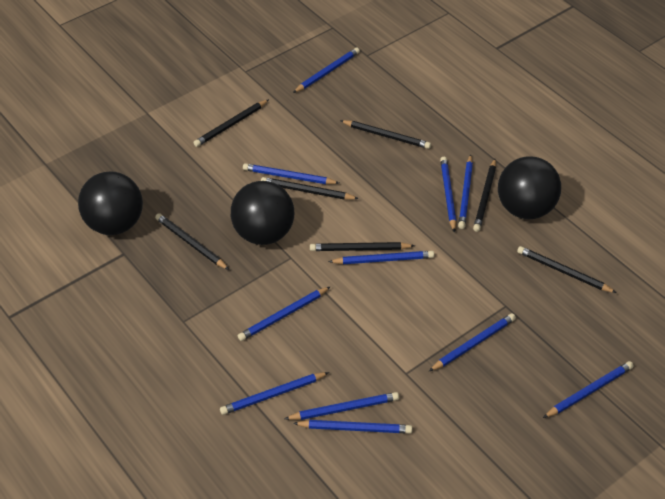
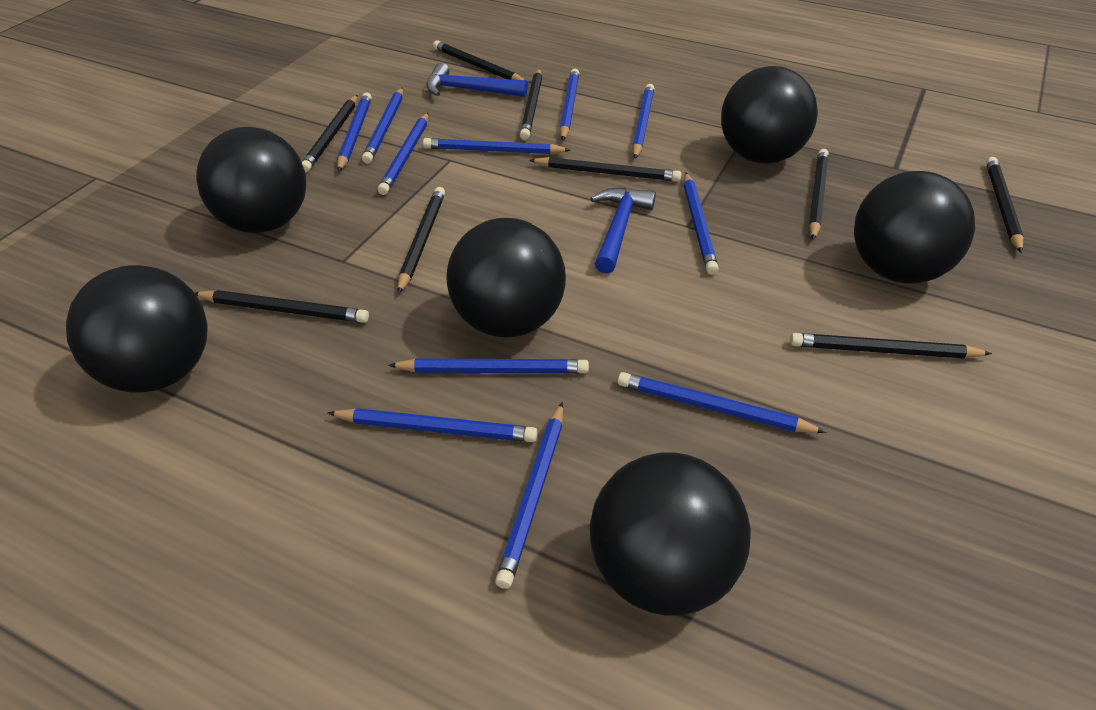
black ball: [78,171,143,235] [231,181,294,245] [498,156,561,219] = 3 -> [66,265,208,392] [196,127,306,233] [446,218,566,337] [590,452,751,615] [721,66,818,164] [854,171,975,283] = 6
black pencil: [155,213,229,270] [193,99,269,147] [261,177,359,200] [310,242,415,251] [340,120,431,149] [473,159,496,232] [517,246,617,293] = 7 -> [195,290,369,323] [302,95,357,172] [398,187,445,294] [433,40,528,83] [520,68,542,140] [529,157,682,182] [790,333,992,359] [809,149,829,240] [986,157,1024,253] = 9
blue hammer: none = 0 -> [426,63,528,97] [590,188,656,274] = 2

